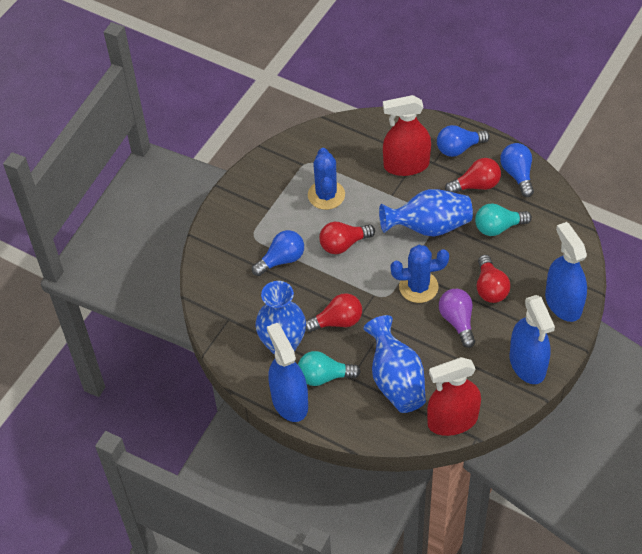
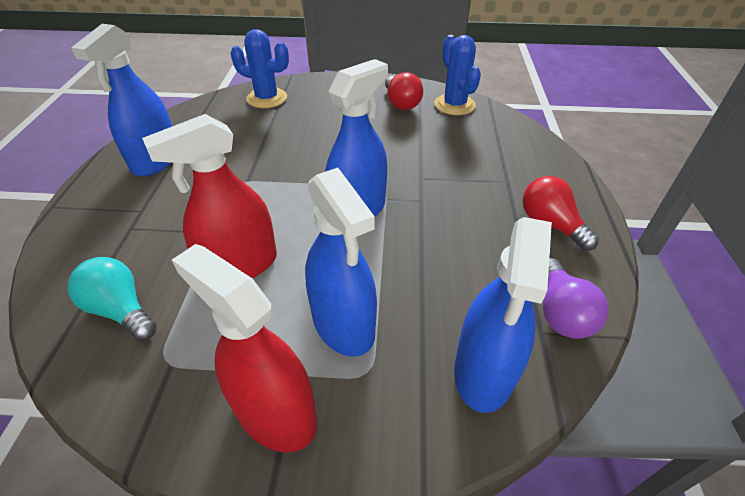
blue light bulb: [252,230,304,276] [437,125,490,157] [500,143,534,197] = 3 -> none = 0
blue spray bottle: [267,323,308,422] [510,295,555,384] [545,222,587,322] = 3 -> [71,24,172,176] [305,168,377,357] [325,59,388,217] [454,217,552,413] = 4
blue vase: [255,281,306,355] [364,315,426,413] [379,189,473,236] = 3 -> none = 0
red light bulb: [305,293,362,333] [319,222,375,254] [445,158,501,193] [477,255,511,303] = 4 -> [385,72,423,110] [523,176,599,251] = 2
turquoise light bulb: [298,351,361,386] [475,203,532,236] = 2 -> [68,257,157,341] = 1

